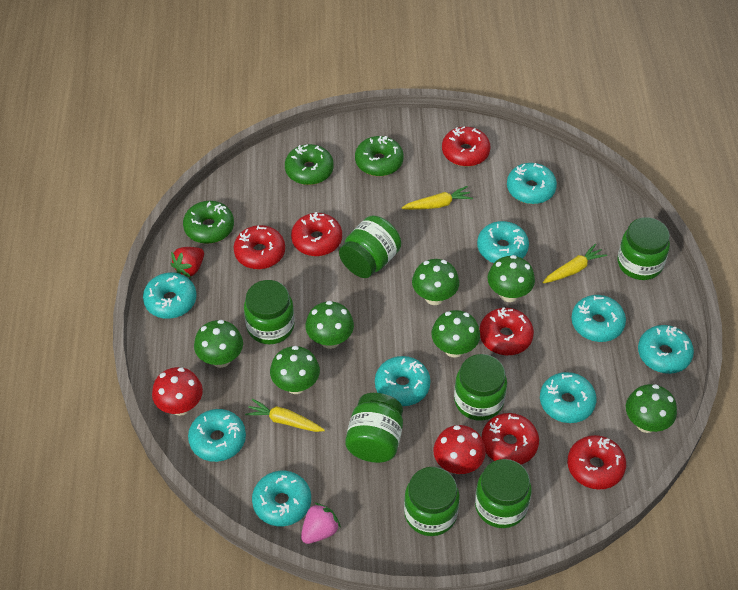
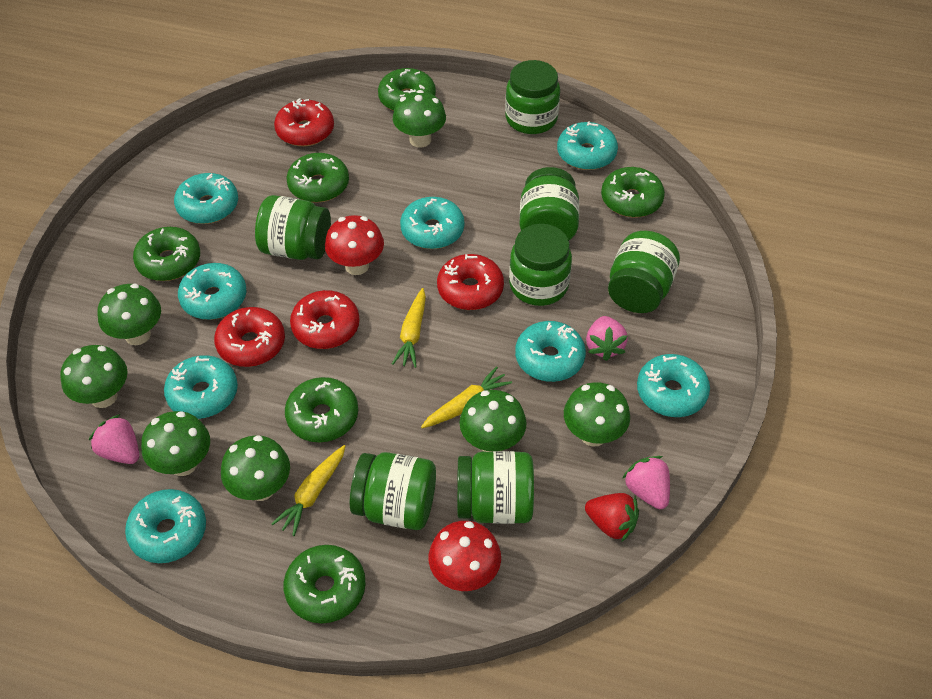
green donut: [183,201,234,244] [285,144,334,185] [355,136,404,176] = 3 -> [133,227,200,281] [283,545,366,623] [285,377,358,442] [286,153,349,203] [378,68,436,111] [601,167,665,217] = 6
pink strawberry: [301,503,341,544] = 1 -> [89,414,139,464] [586,316,628,361] [622,456,670,509] = 3
red donut: [233,225,285,269] [291,212,342,256] [442,127,490,166] [479,307,534,355] [482,413,539,464] [567,435,626,490] = 6 -> [214,307,285,367] [274,98,334,146] [290,290,359,349] [437,254,504,310] = 4
turquoise donut: [143,272,197,319] [188,409,246,462] [252,471,311,526] [375,356,430,406] [477,221,529,263] [507,163,557,204] [540,372,597,423] [571,295,626,342] [638,325,694,374] = 9 -> [125,489,206,563] [164,355,238,419] [174,173,238,224] [178,263,247,320] [400,197,464,249] [515,321,586,382] [557,121,618,170] [637,354,710,417] = 8

